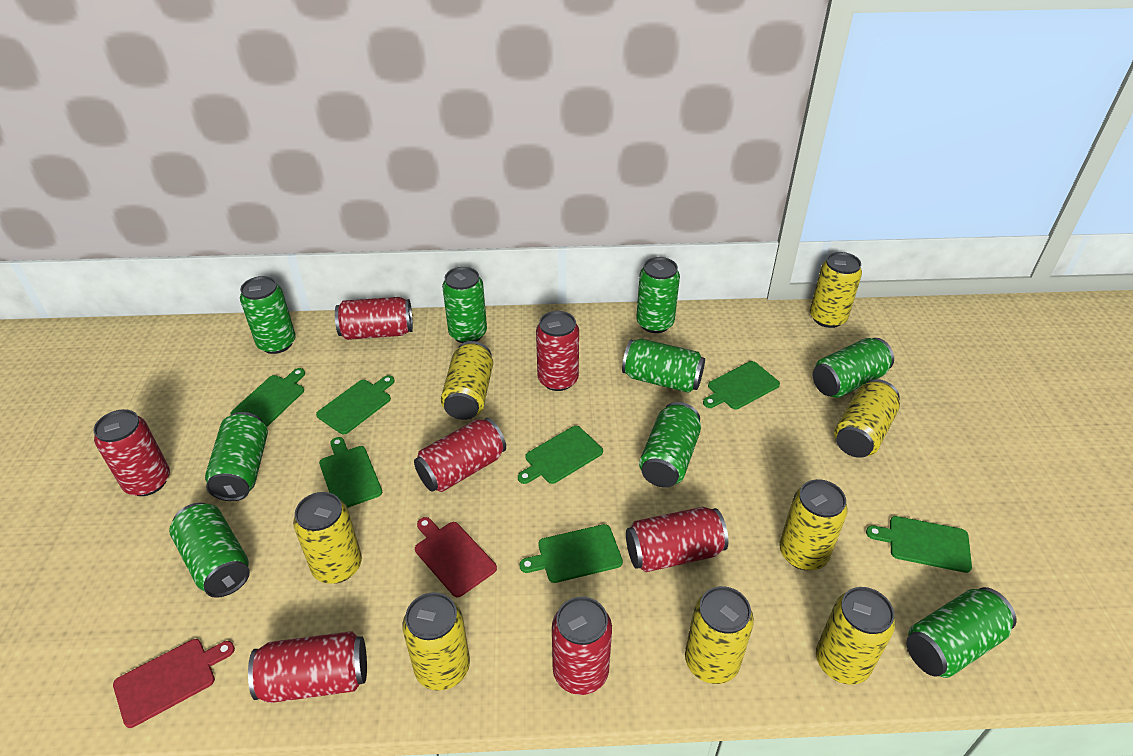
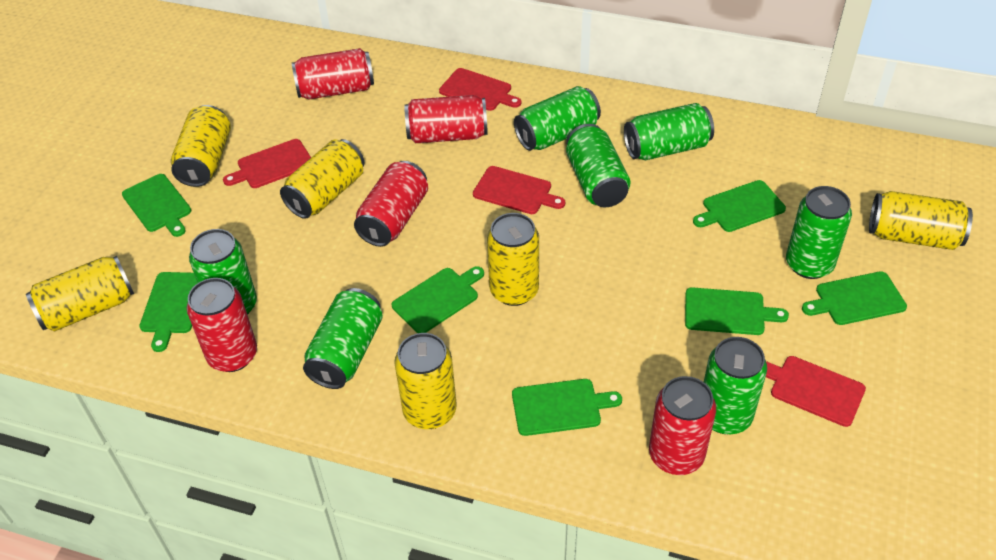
green can: [169,503,250,598] [205,412,268,501] [240,276,296,354] [442,267,487,343] [622,339,705,393] [636,257,680,333] [639,402,701,488] [813,338,894,398] [906,587,1016,678] = 9 -> [189,229,257,315] [303,288,383,389] [514,86,601,151] [566,124,631,207] [624,103,714,160] [704,337,767,434] [786,186,852,279] = 7
red can: [93,409,170,496] [248,631,367,703] [335,297,413,340] [414,418,506,492] [536,311,579,391] [552,597,612,695] [626,507,729,572] = 7 -> [187,278,257,372] [292,48,374,99] [354,161,428,247] [404,95,488,143] [649,376,716,475] = 5
red cutting board: [113,639,235,728] [415,517,497,597] = 2 -> [223,139,311,188] [439,68,521,111] [473,166,565,214] [766,356,866,427] = 4
yellow can: [293,492,362,584] [402,592,470,691] [441,341,493,420] [685,586,754,684] [779,479,848,570] [810,252,862,328] [816,587,895,685] [834,379,900,458] = 8 -> [26,256,134,332] [171,105,231,187] [280,139,364,219] [394,333,457,429] [487,213,539,306] [869,191,973,250] = 6

